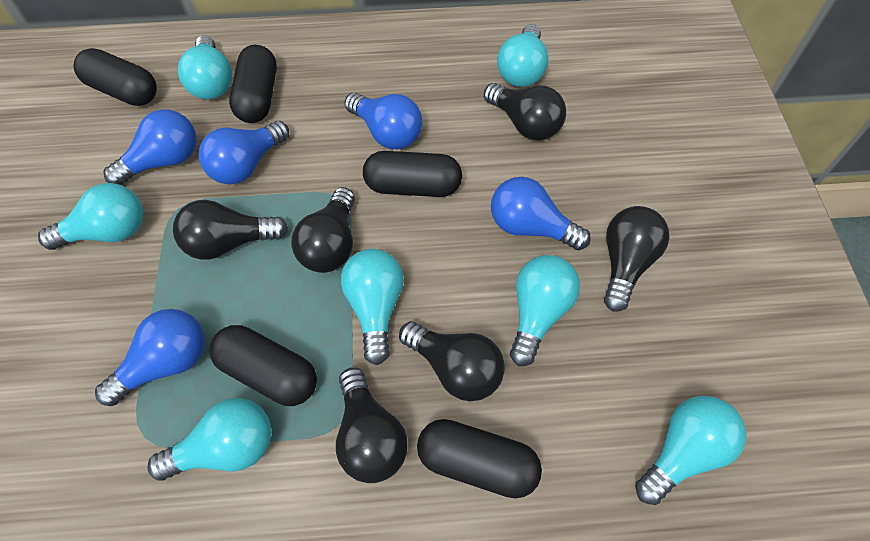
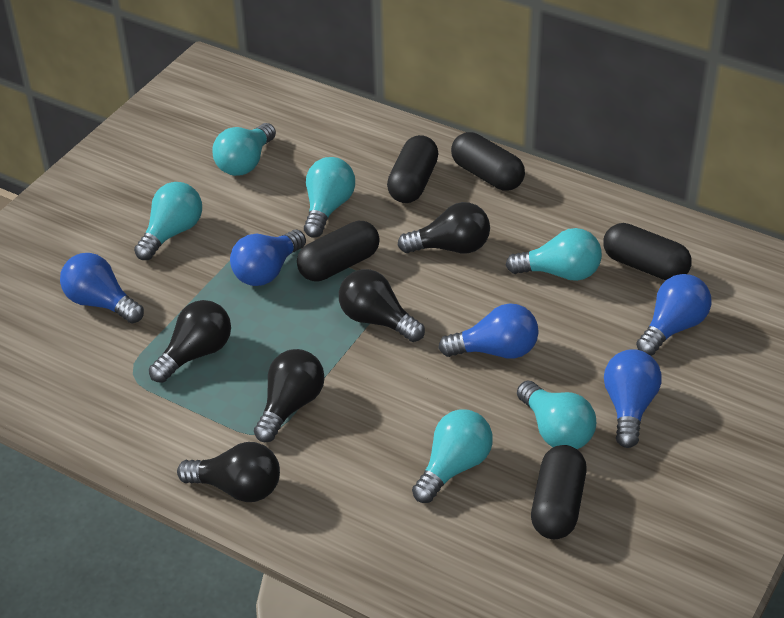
black light bulb: [173,200,288,260] [292,187,355,273] [336,368,408,483] [399,322,505,401] [484,83,566,140] [604,206,670,312] = 6 -> [149,300,231,383] [177,442,280,502] [254,349,325,442] [339,269,425,342] [397,202,490,254] = 5
turquoise light bulb: [38,183,143,250] [148,398,272,481] [178,35,232,99] [341,249,404,365] [497,24,548,87] [510,255,580,366] [635,395,746,505] = 7 -> [134,182,202,260] [212,123,276,176] [304,157,355,238] [412,409,493,503] [506,228,602,281] [517,381,596,449] = 6

